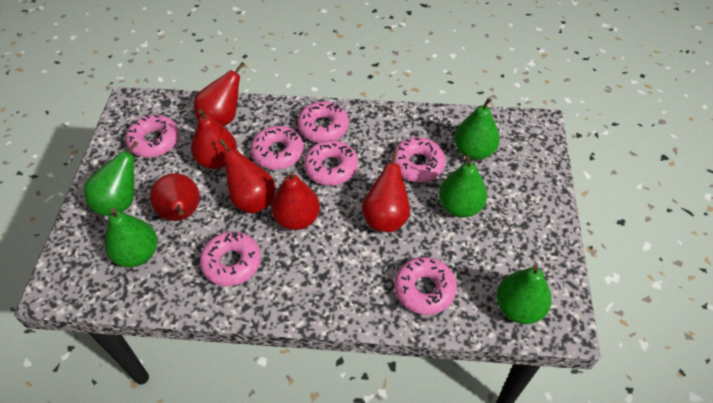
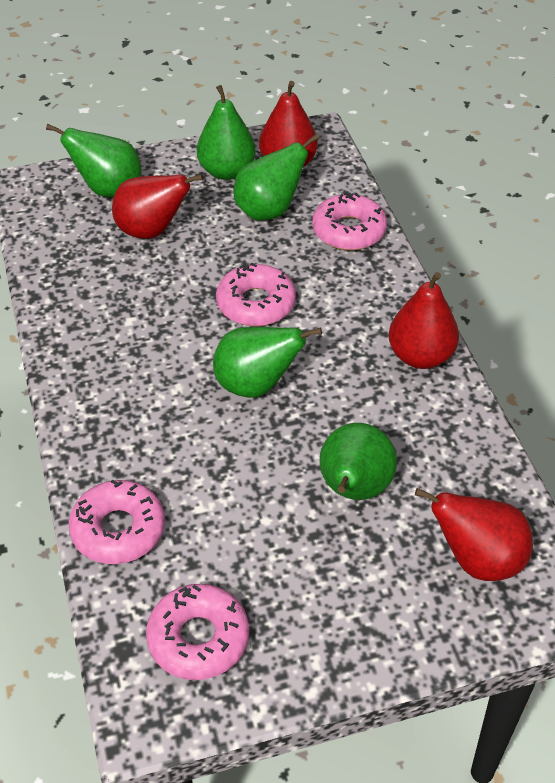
pink donut: [125,115,179,157] [200,231,261,286] [251,126,304,170] [297,101,349,143] [304,140,358,185] [391,137,446,182] [394,257,457,315] = 7 -> [69,479,165,564] [146,584,249,680] [216,263,296,326] [312,193,387,250] = 4
red pear: [150,173,200,221] [191,109,237,169] [194,62,245,126] [219,139,275,214] [271,171,320,230] [362,149,410,232] = 6 -> [112,174,203,239] [259,81,318,167] [389,272,459,369] [415,488,533,581] = 4

